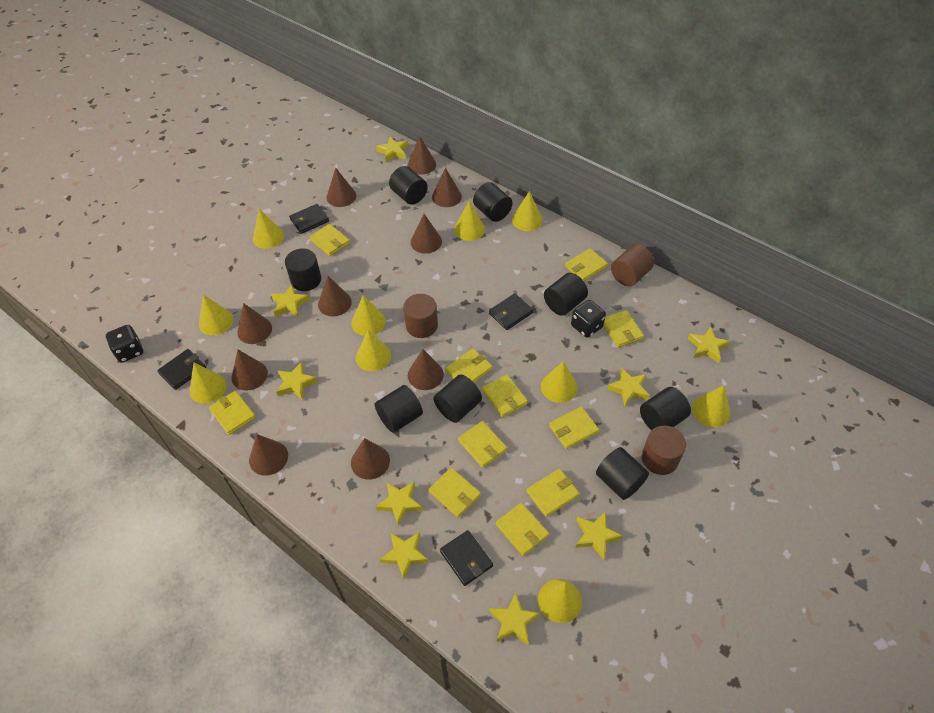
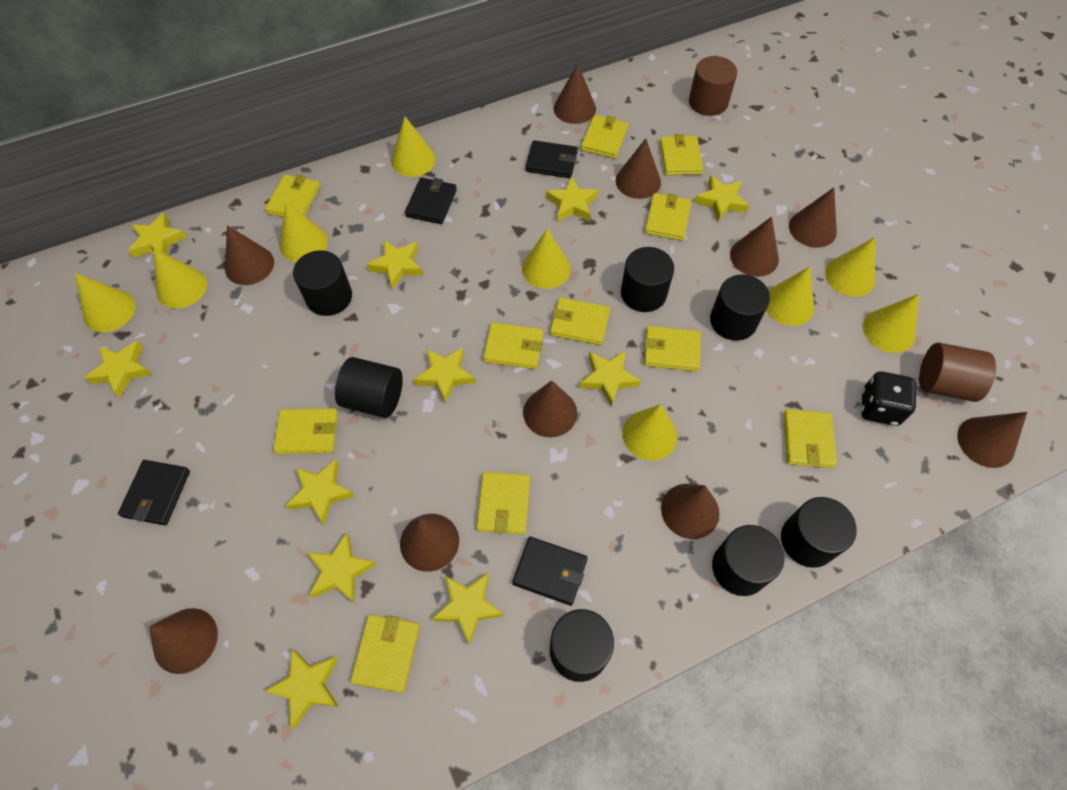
black cylinder: [285,248,321,291] [375,385,423,433] [389,166,428,205] [433,374,482,423] [473,182,513,222] [544,273,588,316] [596,447,649,500] [640,387,691,430] = 8 -> [293,250,352,316] [335,357,402,418] [550,609,614,682] [621,247,674,312] [710,274,770,341] [712,525,784,596] [781,497,857,568] = 7
black dice: [106,325,143,363] [571,300,606,338] = 2 -> [861,371,916,426] = 1
brown cylinder: [403,294,438,338] [611,244,654,286] [642,426,686,475] = 3 -> [689,56,737,116] [919,342,996,402] = 2
yellow cone: [189,363,226,404] [199,294,233,335] [253,209,284,249] [351,295,386,336] [356,330,391,371] [454,201,485,241] [512,191,543,231] [538,579,582,623] [541,361,578,403] [692,385,730,427] = 10 -> [75,273,136,332] [154,249,207,308] [279,202,328,262] [391,117,436,177] [522,229,571,289] [622,404,678,461] [766,266,814,326] [825,237,875,297] [863,294,919,353] = 9
yellow star: [271,285,310,317] [276,362,318,400] [376,137,408,162] [376,482,422,526] [380,532,429,579] [489,593,540,645] [575,511,623,560] [607,368,650,406] [688,327,730,363] = 9 -> [85,341,152,398] [128,213,187,258] [264,649,339,728] [285,459,355,525] [307,533,376,603] [367,239,423,289] [414,348,475,403] [432,573,504,645] [546,176,599,222] [580,351,641,407] [694,175,749,222] = 11

